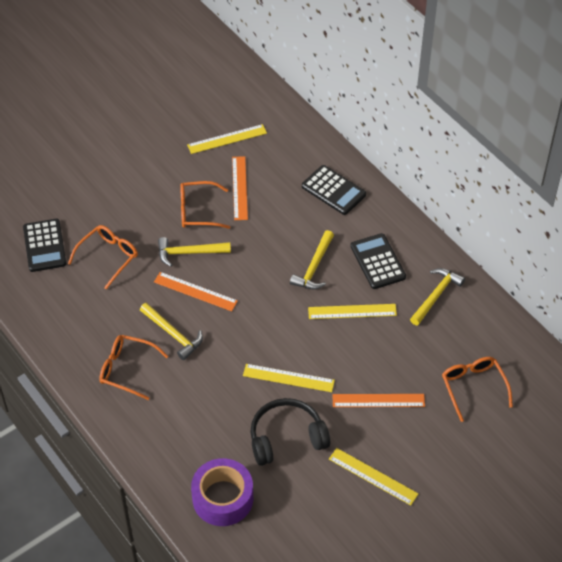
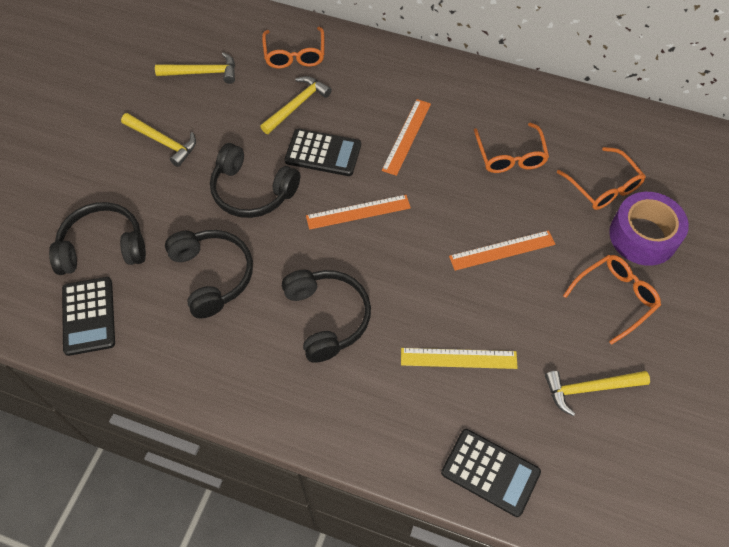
black headphones: [250,398,330,466] = 1 -> [49,202,146,275] [165,230,253,318] [210,143,300,218] [282,270,371,363] = 4
yellow ruler: [187,124,267,154] [243,364,335,392] [308,304,397,319] [329,448,419,506] = 4 -> [401,348,518,369] = 1

